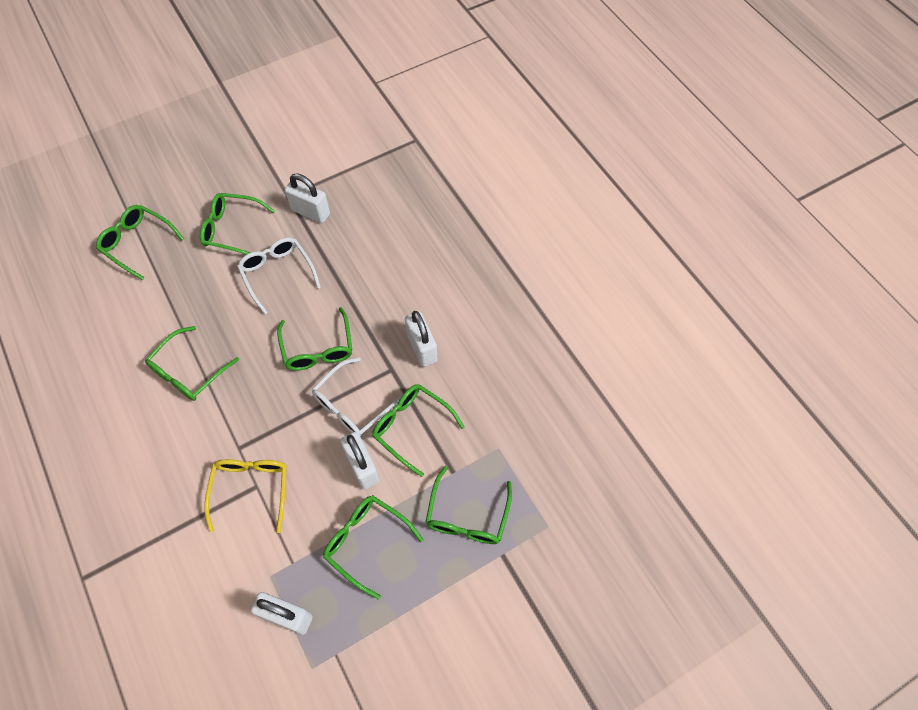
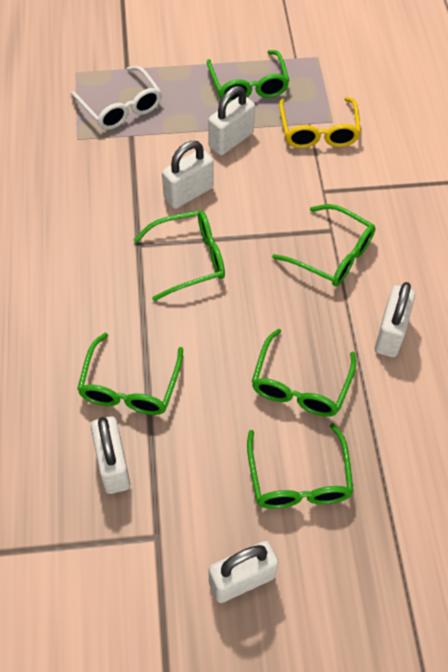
green glasses: [96,205,184,281] [145,326,239,401] [200,193,275,255] [277,307,353,371] [323,495,423,599] [372,384,465,477] [426,466,512,544] = 7 -> [77,333,183,415] [133,210,225,301] [207,50,289,103] [247,423,354,509] [252,329,356,417] [272,204,376,287] = 6
white glasses: [237,237,321,314] [312,357,402,437] = 2 -> [70,66,162,130] = 1
white padlock: [251,592,313,635] [285,173,330,223] [340,432,379,489] [405,311,438,367] = 4 -> [91,416,130,494] [162,141,213,209] [208,86,255,155] [209,541,279,603] [375,282,415,357] = 5

